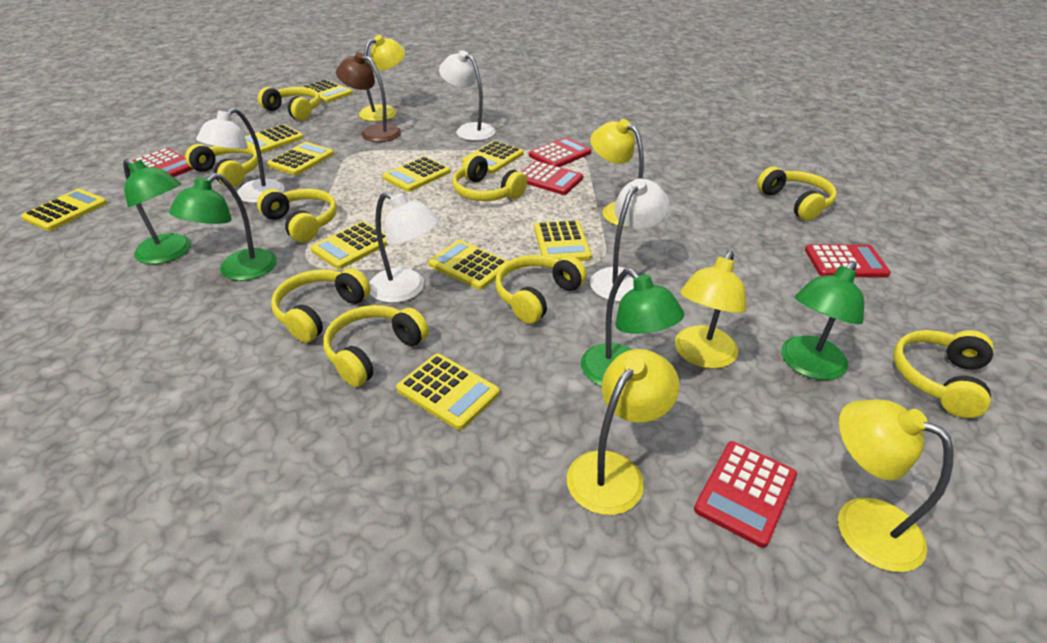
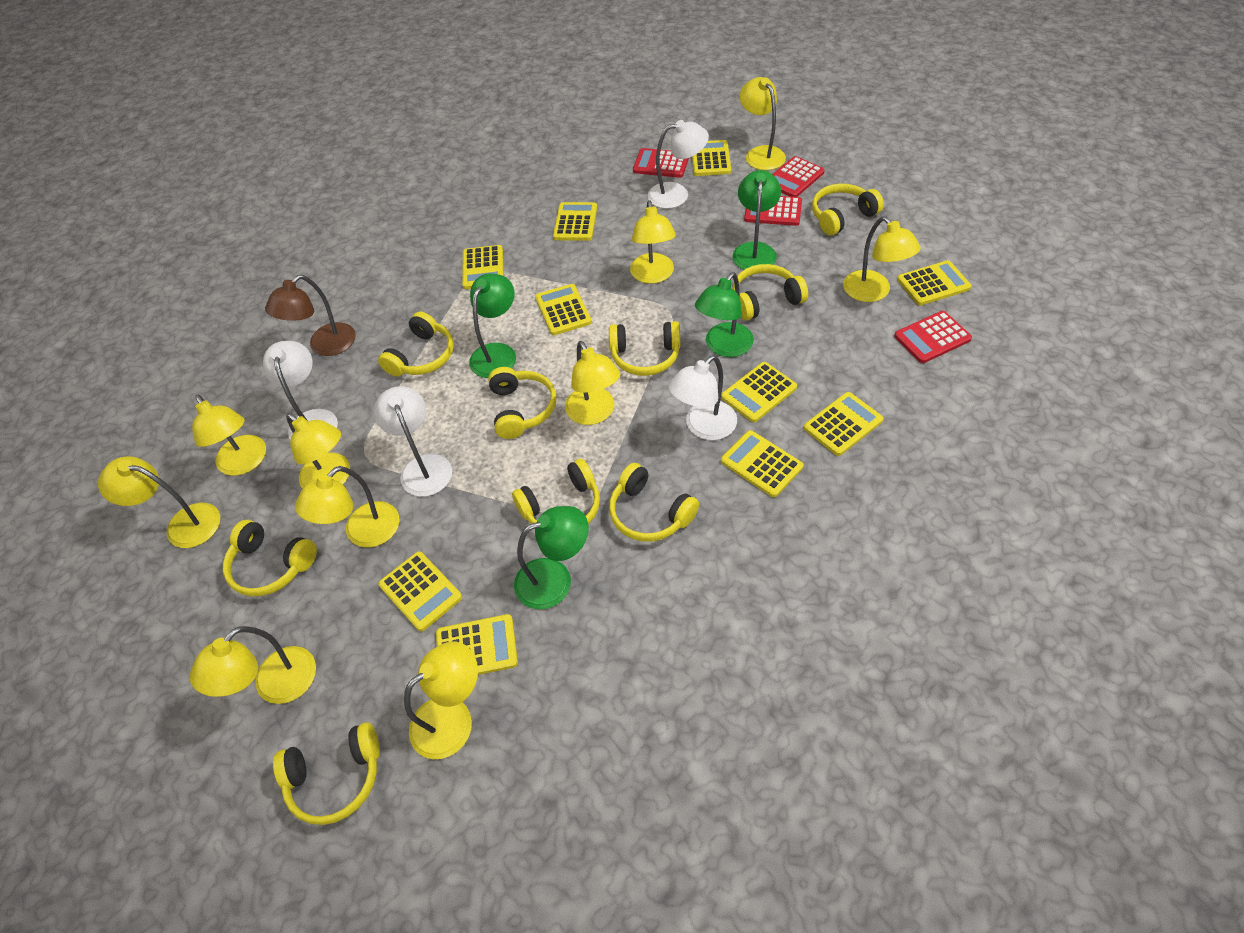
red calculator: [132,148,193,177] [522,161,583,195] [529,137,591,167] [694,441,797,548] [805,244,891,278] = 5 -> [633,148,689,178] [744,196,802,226] [773,156,825,197] [894,311,972,363] = 4
yellow lamp: [359,35,405,121] [567,349,679,515] [590,119,644,227] [675,251,746,369] [838,399,954,572] = 5 -> [98,456,220,548] [189,626,316,704] [192,395,266,476] [286,413,350,489] [295,466,400,548] [404,641,478,759] [565,341,620,425] [630,200,676,284] [739,77,786,170] [843,216,921,302] = 10

